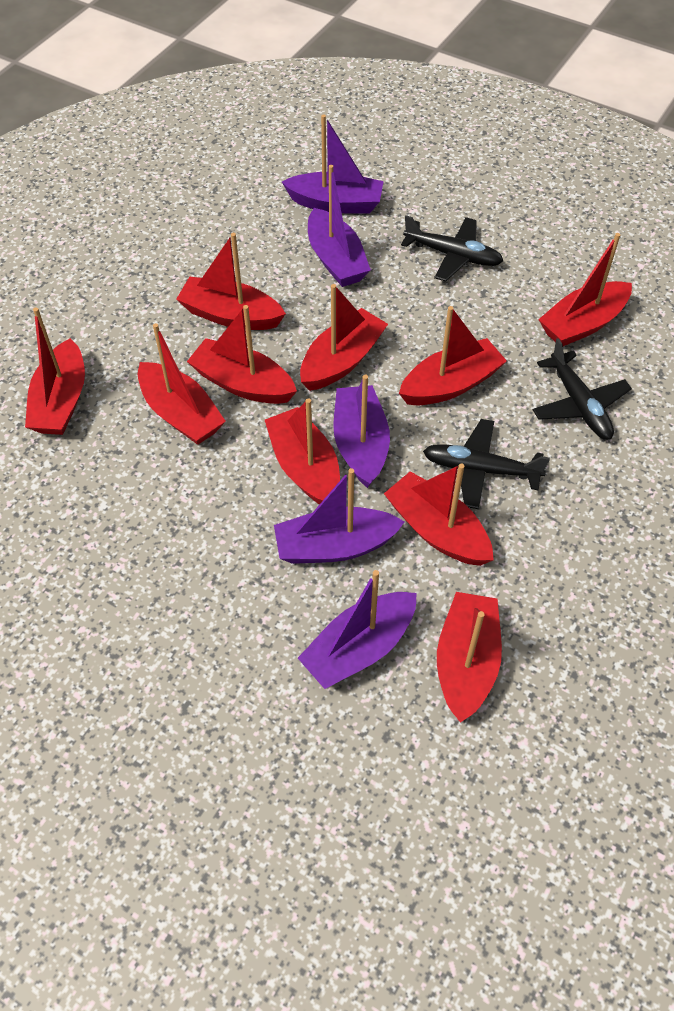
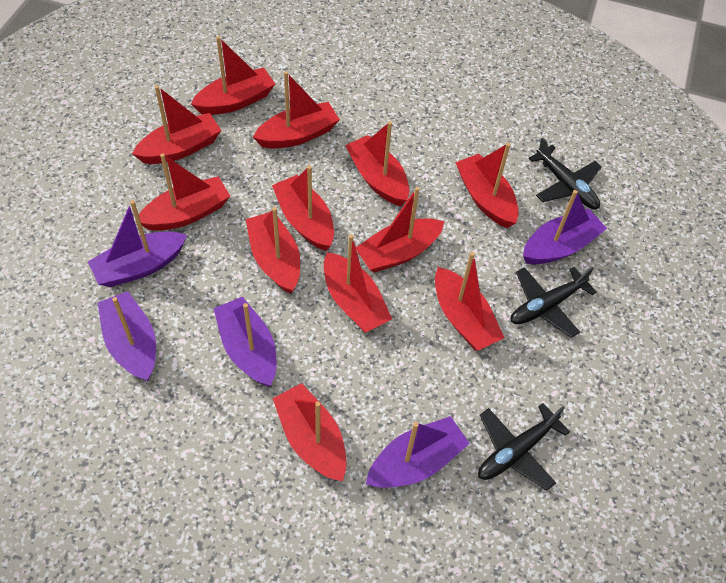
red boat: [25,308,85,435] [138,323,226,445] [176,233,286,330] [187,305,297,404] [265,398,340,504] [300,284,388,391] [384,464,494,566] [399,306,507,405] [437,592,502,723] [538,233,632,346] = 10 -> [132,85,222,164] [139,154,230,231] [191,36,275,115] [246,207,300,294] [253,71,340,148] [272,165,334,251] [273,383,346,481] [324,234,392,333] [345,121,409,206] [356,187,445,273] [435,252,504,351] [455,143,519,228] = 12

